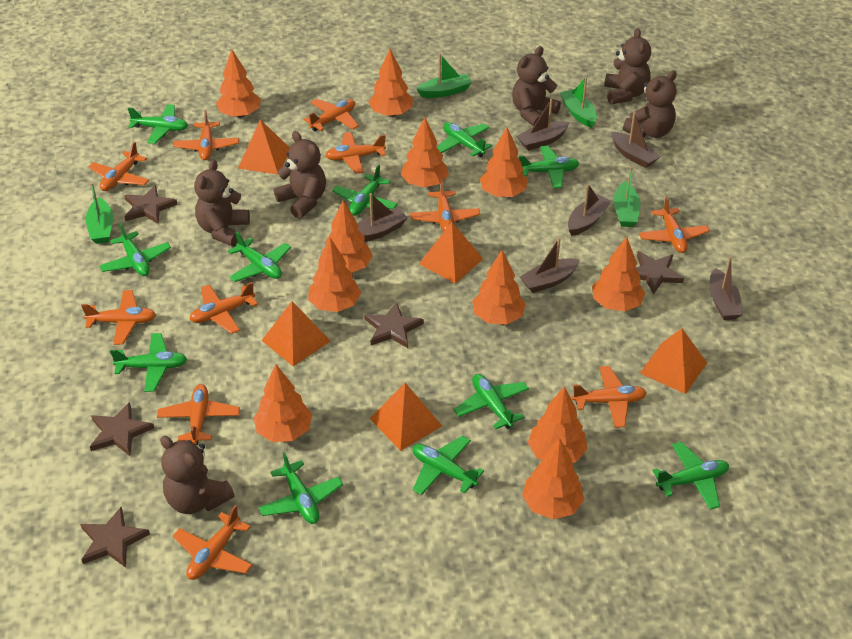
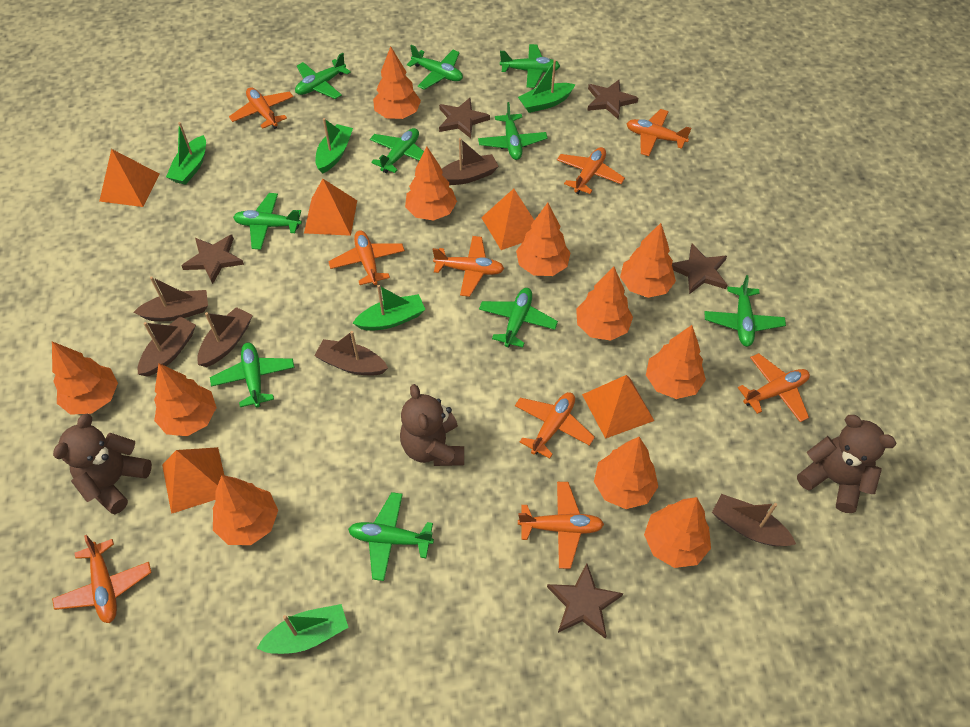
brown teddy bear: [160,436,235,514] [194,159,250,247] [274,131,326,219] [512,46,561,127] [604,28,651,105] [623,70,677,138] = 6 -> [53,414,152,514] [400,384,464,466] [797,415,897,513] = 3
green boat: [86,183,113,244] [416,53,472,98] [560,77,597,128] [613,166,640,227] = 4 -> [166,122,206,185] [257,604,349,654] [315,118,353,173] [353,285,426,331] [518,60,575,113] = 5
green plane: [99,223,171,276] [110,333,187,392] [128,104,188,144] [228,231,291,282] [259,452,343,524] [332,164,398,216] [413,436,484,495] [437,122,492,157] [454,374,529,429] [519,146,579,188] [652,442,729,510] = 11 -> [210,342,294,408] [233,193,302,250] [295,53,351,99] [348,492,434,581] [370,128,424,173] [407,45,463,90] [478,102,548,160] [479,288,558,347] [500,44,560,88] [705,275,786,347] = 10
orange plane: [81,290,156,345] [88,142,149,191] [157,384,240,445] [173,110,239,160] [173,505,253,580] [189,282,258,334] [304,99,359,131] [325,132,386,174] [410,179,480,232] [572,366,647,428] [639,197,710,253] = 11 -> [52,535,152,623] [229,87,293,129] [328,230,405,286] [433,236,504,297] [515,392,595,459] [518,482,604,569] [557,147,625,194] [626,109,692,156] [738,353,810,422] = 9

